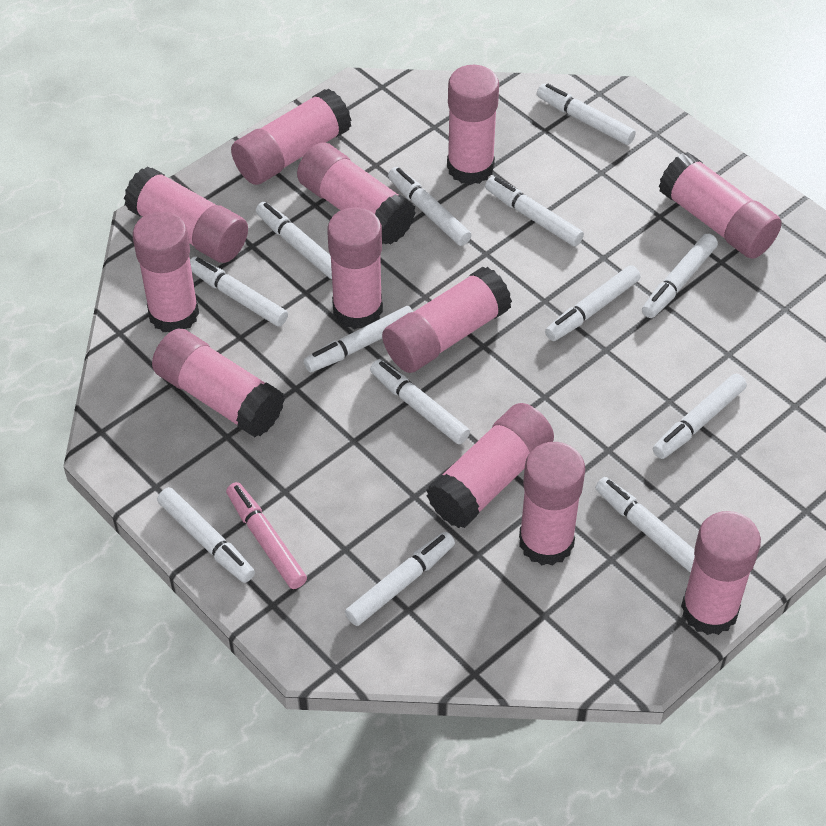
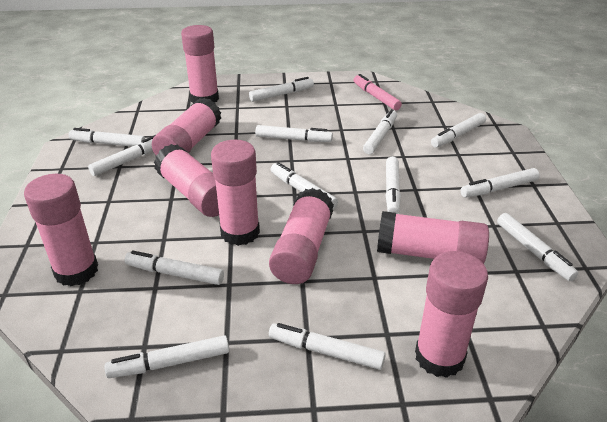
pink glue stick: [124,166,248,263] [132,211,199,332] [152,329,285,437] [231,89,351,185] [297,142,415,245] [327,207,383,330] [382,267,512,373] [426,403,554,528] [447,65,499,185] [519,442,585,566] [658,152,782,259] [681,511,761,635] = 12 -> [24,174,98,286] [152,98,221,155] [154,144,219,217] [181,25,219,103] [211,140,260,246] [269,188,334,284] [377,211,489,264] [415,251,488,378] = 8

